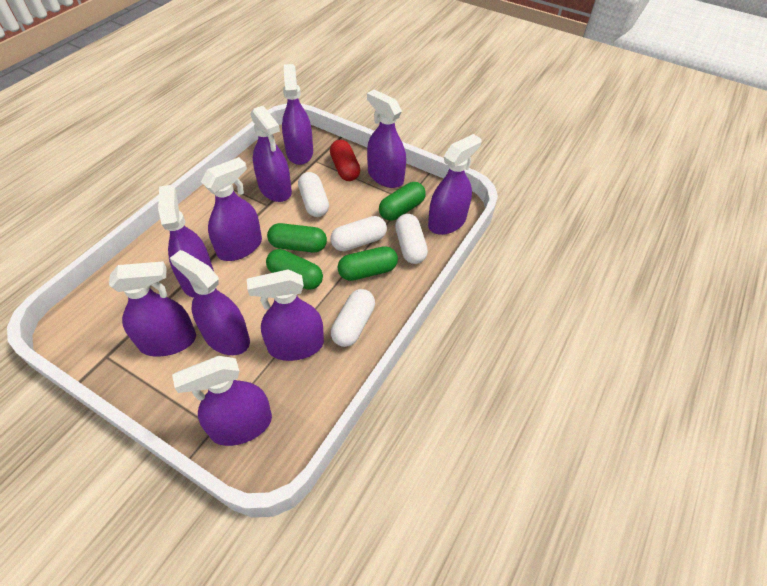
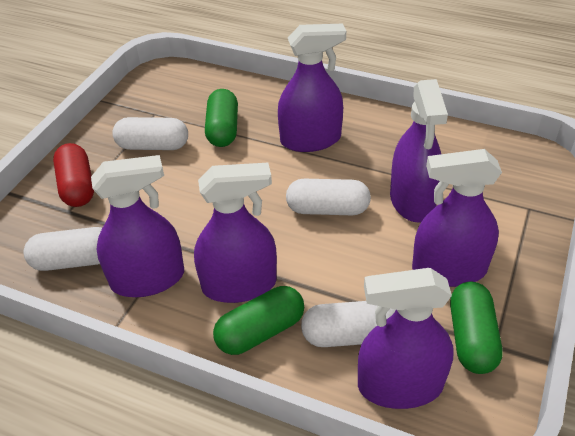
green capsule: [266,249,323,290] [267,223,327,252] [337,246,398,281] [379,182,426,221] = 4 -> [205,89,238,147] [213,286,304,355] [450,282,502,374] = 3
purple spray bottle: [109,261,196,356] [158,185,214,298] [170,250,250,355] [172,356,272,446] [201,157,262,261] [247,269,324,361] [250,106,292,202] [282,64,313,165] [367,90,406,188] [428,134,482,235] = 10 -> [91,155,184,297] [194,163,277,303] [278,24,346,152] [358,268,454,409] [390,79,448,222] [412,149,502,287] = 6

